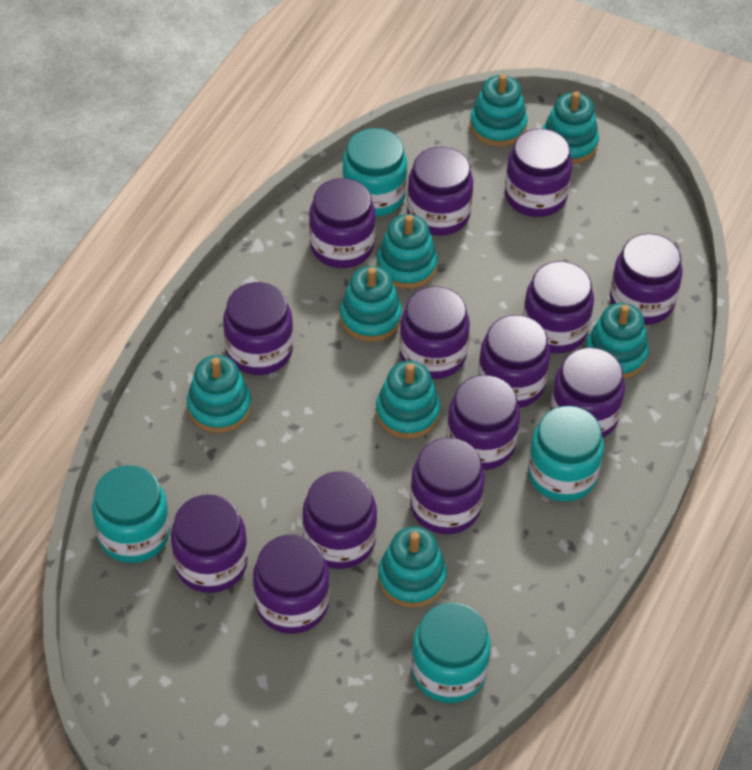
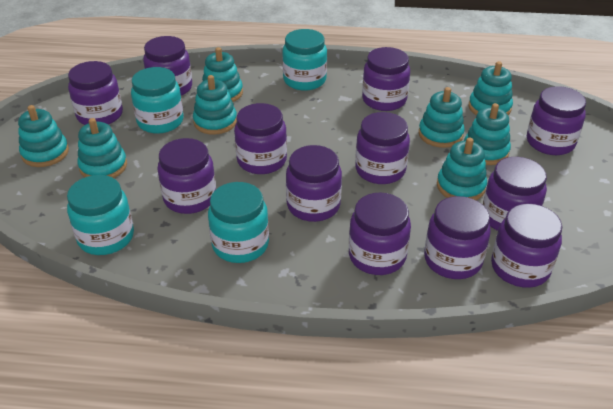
purple jar: [171,495,248,593] [223,282,293,375] [253,535,330,634] [302,471,377,569] [309,178,376,268] [399,286,470,379] [407,147,473,236] [410,438,485,534] [447,375,520,470] [478,315,550,408] [505,129,572,217] [523,261,594,353] [550,347,625,438] [610,234,682,325] = 14 -> [68,61,123,125] [143,36,192,96] [157,138,216,214] [234,103,287,174] [286,145,342,222] [349,193,411,275] [355,112,410,184] [362,47,410,111] [424,196,491,279] [483,157,547,231] [491,204,562,288] [527,86,586,155] = 12

